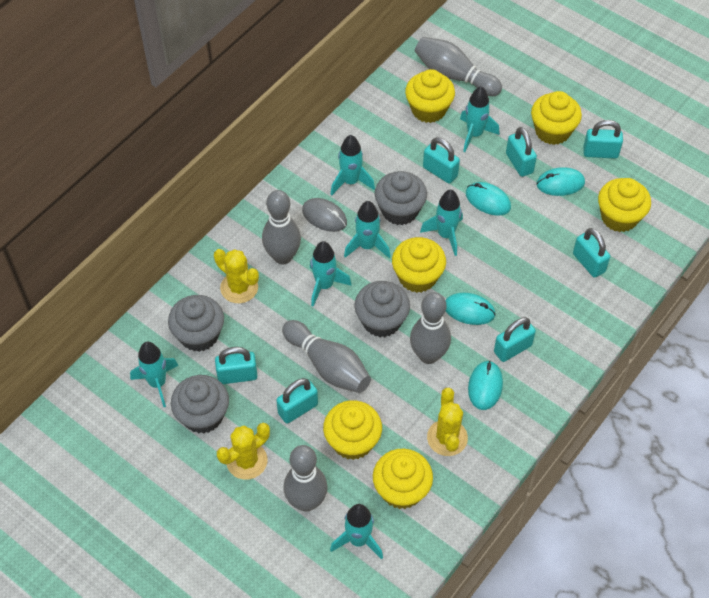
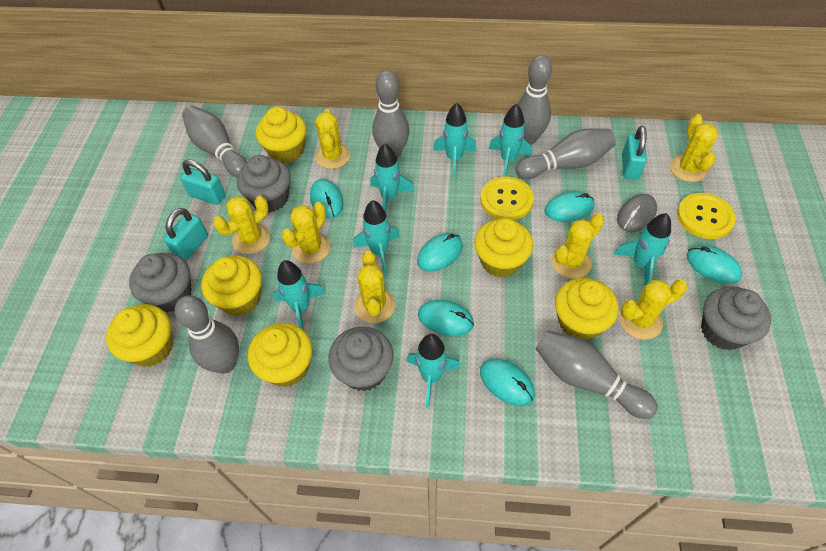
grey bowling pin: [262,190,301,265] [282,320,371,393] [283,445,328,512] [410,292,451,364] [415,37,502,96] = 5 -> [175,295,239,374] [182,106,247,177] [372,70,409,158] [515,129,616,179] [517,55,552,145] [536,330,658,419] = 6
turquoise mouse: [446,293,496,325] [466,182,511,216] [468,361,503,410] [536,167,585,196] = 4 -> [310,179,344,219] [417,233,463,272] [418,300,474,336] [480,358,535,406] [544,191,594,222] [687,245,742,284] = 6
turquoise padlock: [215,347,258,384] [276,378,318,424] [423,137,460,183] [494,317,536,362] [506,127,537,177] [573,228,610,278] [583,120,623,159] = 7 -> [164,208,208,261] [180,159,225,205] [622,126,647,179] = 3
yellow button: none = 0 -> [480,176,534,220] [677,193,736,239] = 2
yellow cactus: [214,249,259,303] [217,423,270,480] [427,388,468,456] = 3 -> [213,196,270,254] [281,202,331,264] [315,109,350,169] [354,251,395,323] [551,213,605,279] [619,280,687,340] [670,114,717,182] = 7

